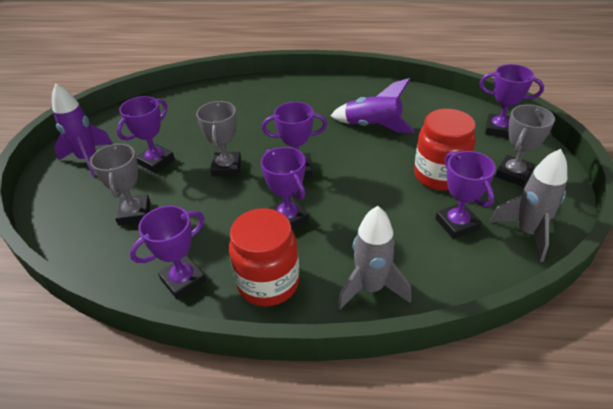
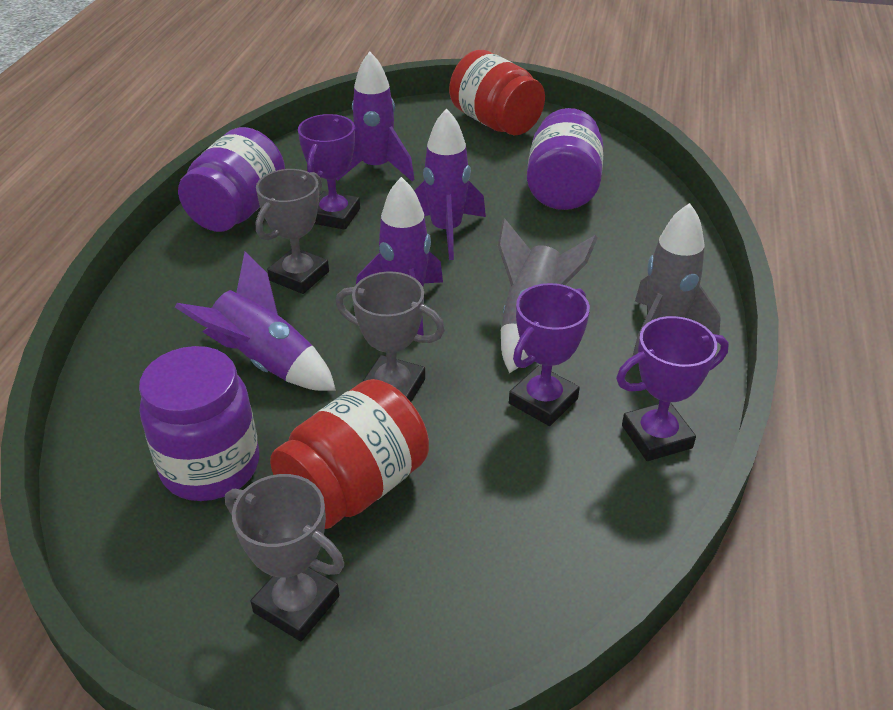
purple jar: none = 0 -> [139,346,259,501] [178,127,285,232] [527,108,603,210] = 3
purple rocket: [52,83,113,177] [330,78,415,133] = 2 -> [175,252,336,391] [336,52,414,181] [356,177,443,335] [414,108,486,260] = 4
purple trophy: [116,96,175,173] [130,206,206,300] [261,147,309,229] [262,102,327,177] [435,151,496,239] [480,64,544,138] = 6 -> [298,114,360,230] [509,283,590,426] [616,316,729,461] = 3

